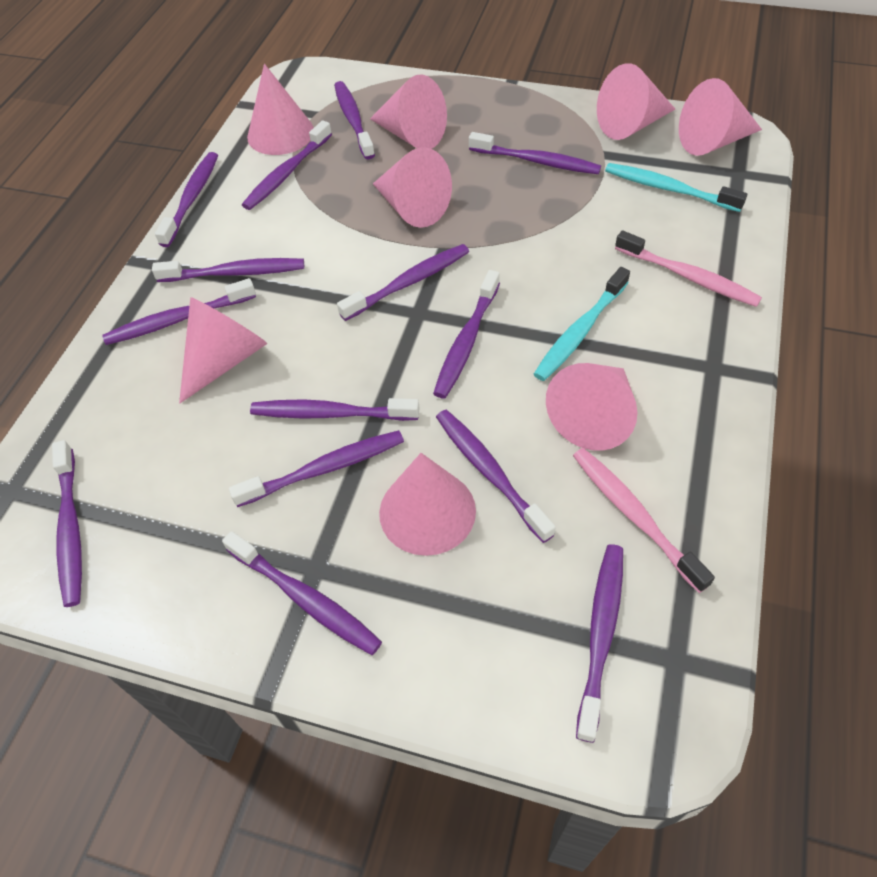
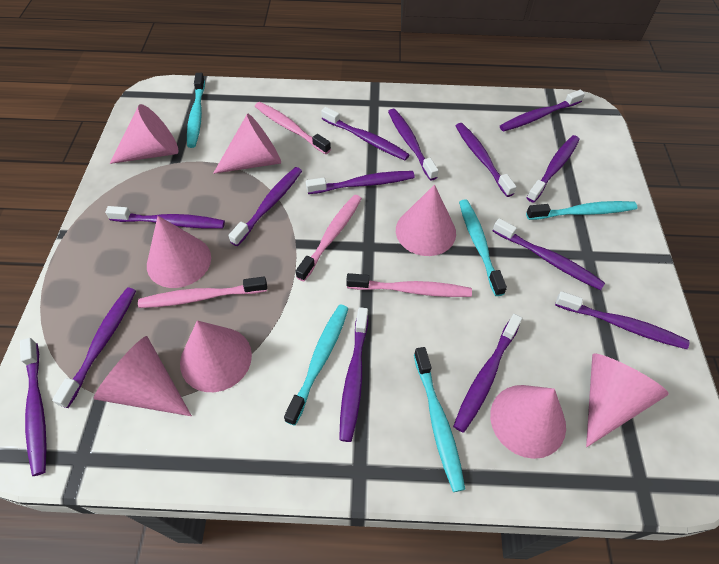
pink toothbrush: [573,448,715,593] [615,231,762,307] = 2 -> [138,277,267,308] [255,102,331,154] [296,195,362,281] [346,273,472,297] = 4
turquoise toothbrush: [534,267,630,381] [605,163,747,212] = 2 -> [187,73,205,148] [284,305,349,426] [414,347,465,492] [459,199,507,296] [526,201,637,220] = 5

